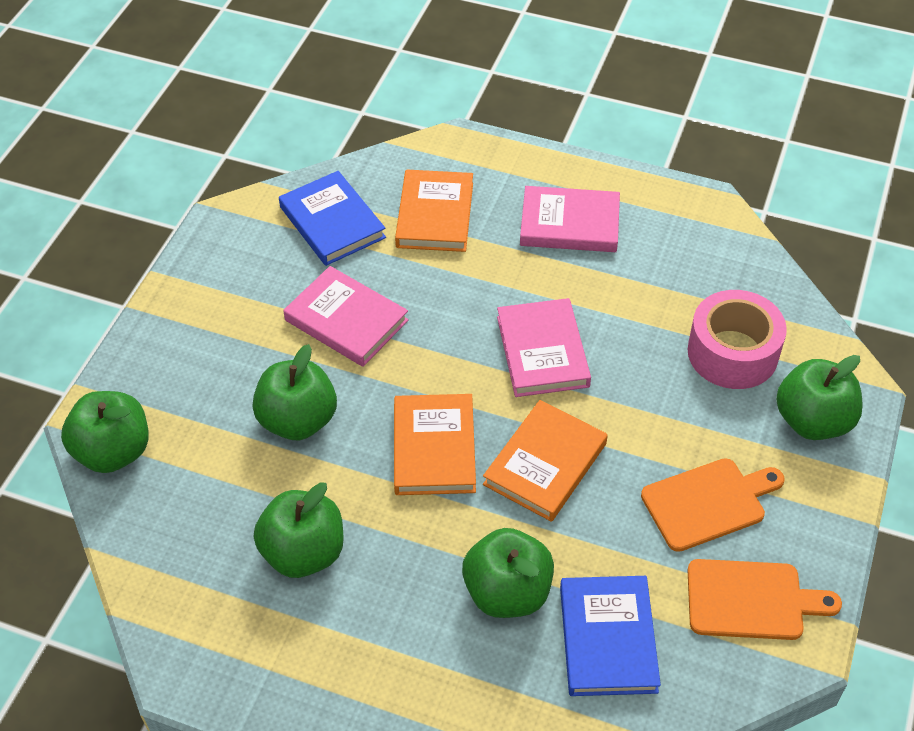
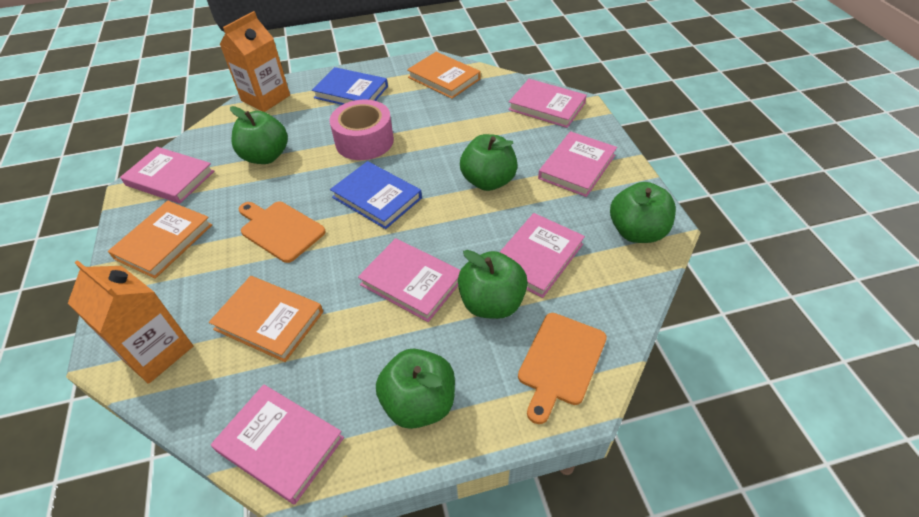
orange carton: none = 0 -> [68,260,193,384] [219,11,290,112] = 2
pink book: [283,266,409,367] [497,298,591,397] [520,186,620,252] = 3 -> [120,147,214,204] [211,384,344,504] [358,238,460,322] [500,213,585,298] [508,79,587,128] [538,131,617,197] = 6

